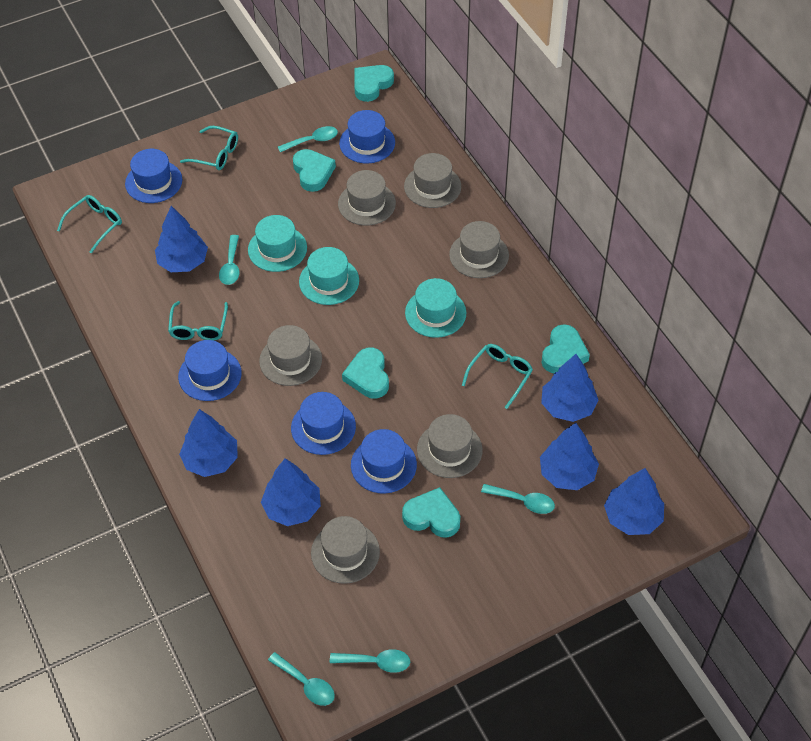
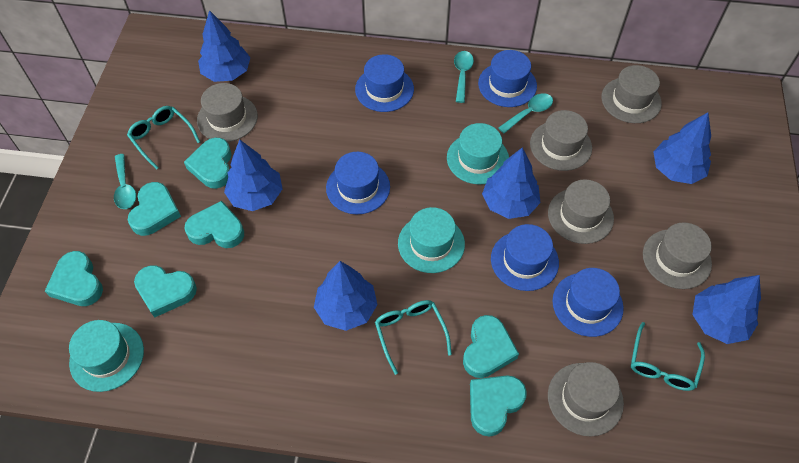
turquoise glasses: [57,195,122,254] [168,301,228,341] [180,126,238,170] [462,344,533,409] = 4 -> [127,106,200,170] [375,300,452,375] [631,322,705,391] = 3
turquoise heart: [293,149,336,192] [342,348,389,399] [354,65,394,102] [402,487,460,538] [541,325,590,373] = 5 -> [45,251,103,306] [128,182,181,236] [134,265,197,318] [184,138,232,189] [184,201,244,248] [463,315,519,378] [470,376,527,437] = 7
turquoise spoon: [219,235,240,285] [268,652,335,706] [278,126,338,152] [330,649,410,673] [481,484,555,514] = 5 -> [114,154,136,209] [454,51,474,103] [498,93,553,133] = 3

